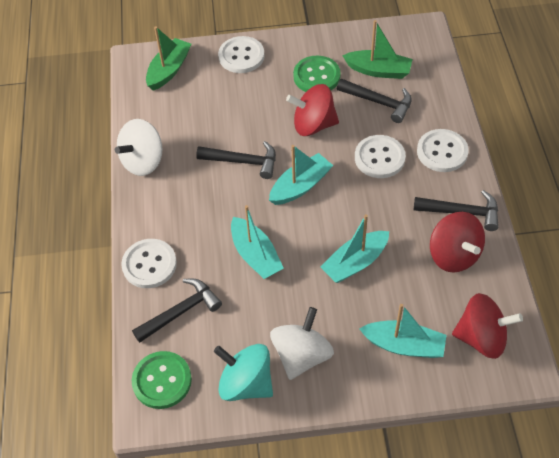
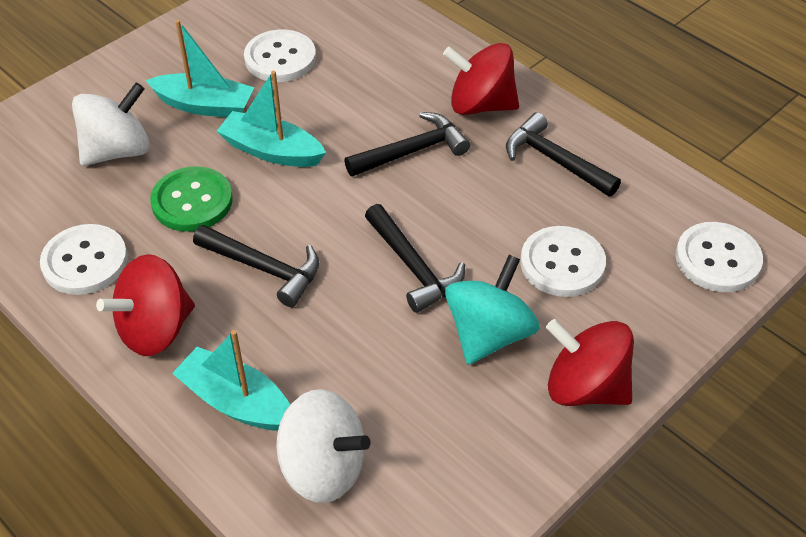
green boat: [146,26,191,91] [342,20,413,79] = 2 -> none = 0
green button: [132,351,192,409] [293,56,341,92] = 2 -> [150,166,233,232] = 1
turquoise boat: [231,205,284,279] [269,145,333,205] [321,214,389,283] [359,304,447,358] = 4 -> [146,20,255,117] [172,330,290,430] [217,71,326,167] = 3

